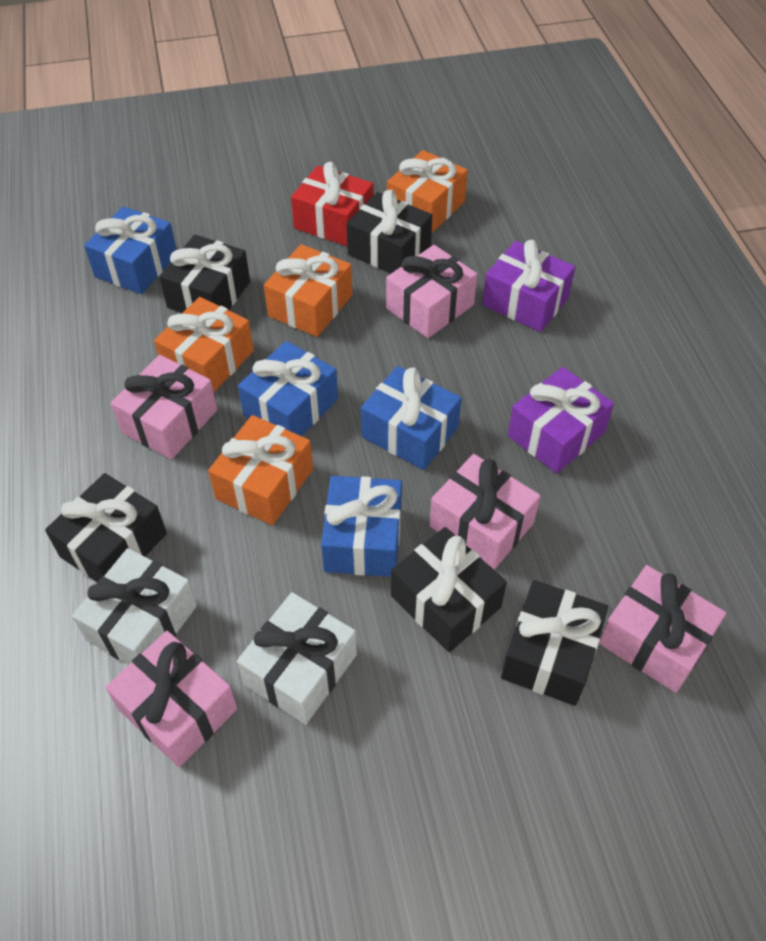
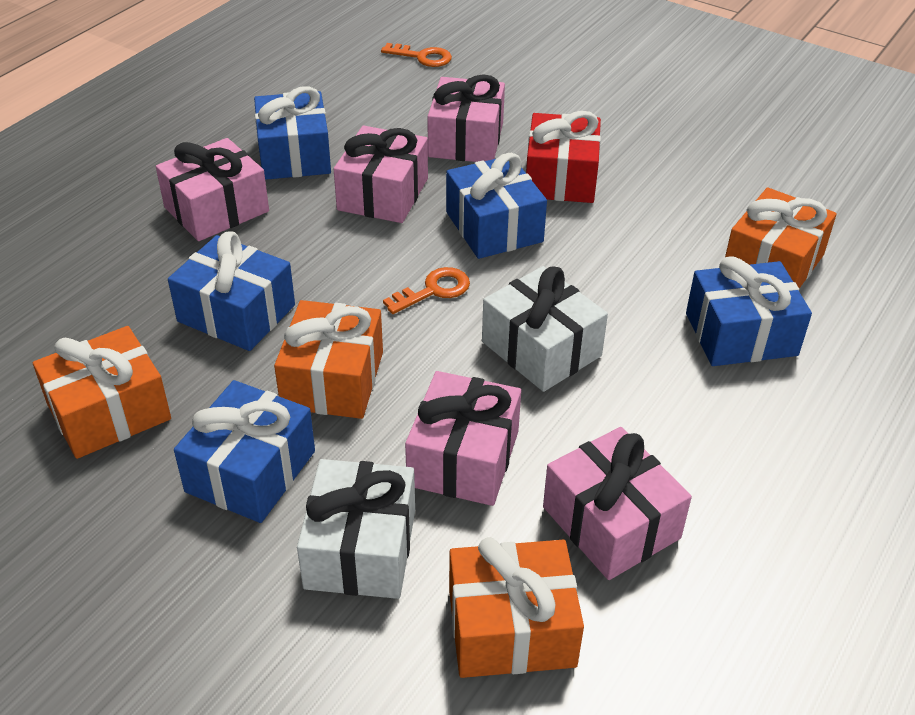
black gift: [45,473,167,582] [159,235,250,313] [347,190,432,273] [391,527,507,652] [501,580,608,706] = 5 -> none = 0
blue gift: [84,206,177,294] [238,341,338,436] [321,476,402,577] [361,366,462,470] = 4 -> [168,231,295,351] [174,380,315,523] [254,86,331,180] [446,153,547,259] [686,256,812,366] = 5
orange key: none = 0 -> [381,43,452,67] [383,267,470,314] = 2
purple gift: [482,240,575,332] [508,367,614,473] = 2 -> none = 0

